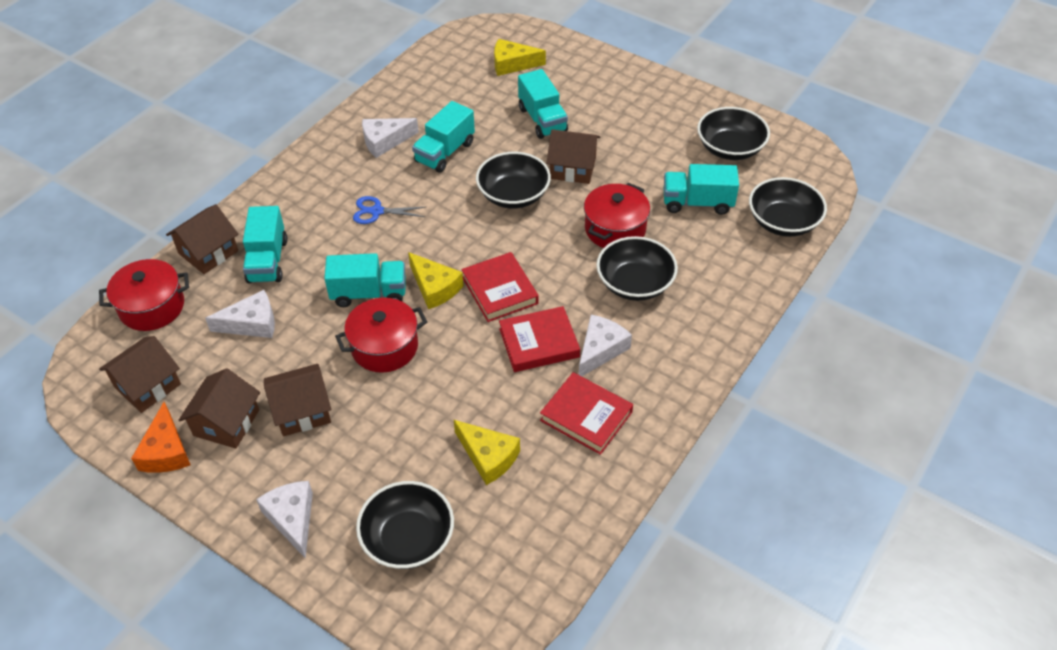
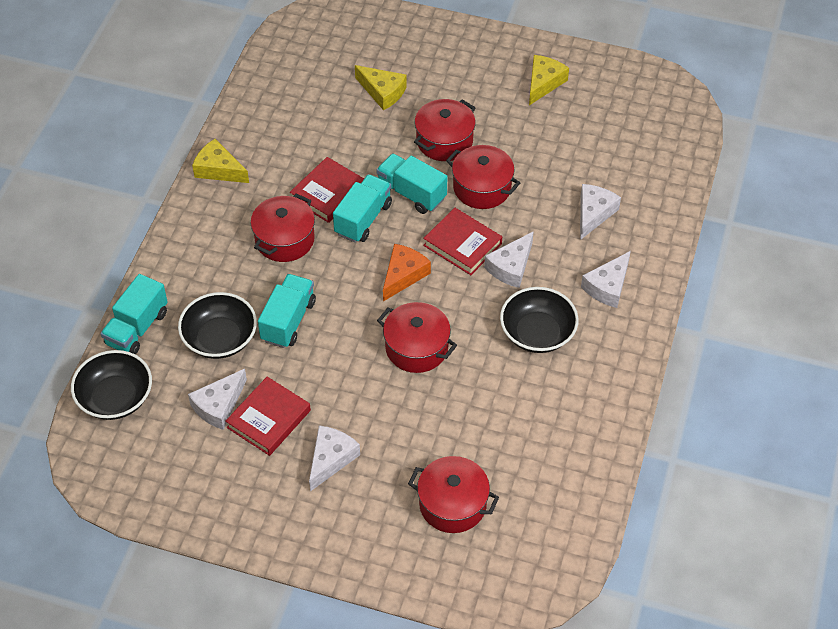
black bowl: [356,481,454,569] [476,152,551,209] [596,236,678,301] [697,107,770,160] [749,177,827,237] = 5 -> [71,350,152,420] [178,292,257,359] [500,287,579,353] = 3
blue scissors: [353,196,426,224] = 1 -> none = 0
brown house: [99,336,181,413] [166,204,238,274] [178,368,260,449] [264,364,331,436] [546,129,600,184] = 5 -> none = 0
red pot: [99,259,189,331] [335,298,427,373] [584,183,650,248] = 3 -> [251,194,315,262] [377,302,457,373] [408,456,499,533] [414,99,476,161] [446,145,520,209] = 5
turquoise truck: [243,206,287,284] [324,253,406,307] [412,101,475,173] [518,69,568,139] [664,164,739,215] = 5 -> [101,274,168,355] [258,274,316,348] [333,174,392,243] [376,153,447,214] = 4
white cheese: [205,290,275,338] [256,481,313,559] [362,118,419,158] [579,315,632,376] = 4 -> [188,369,247,430] [309,426,360,491] [484,231,534,288] [580,184,621,240] [581,251,631,308] = 5

